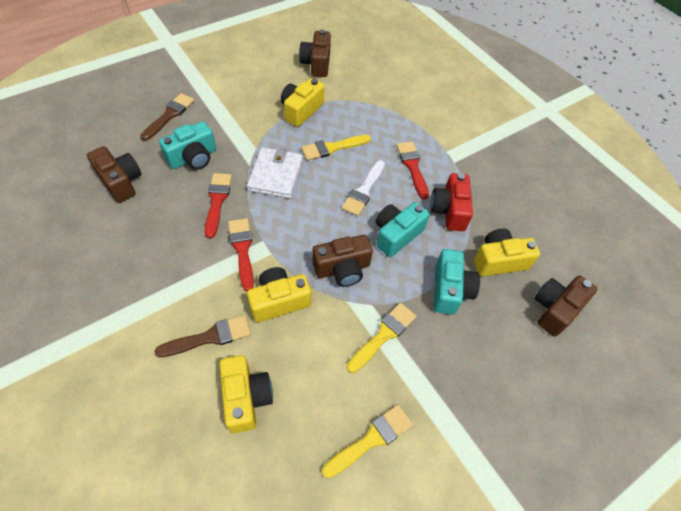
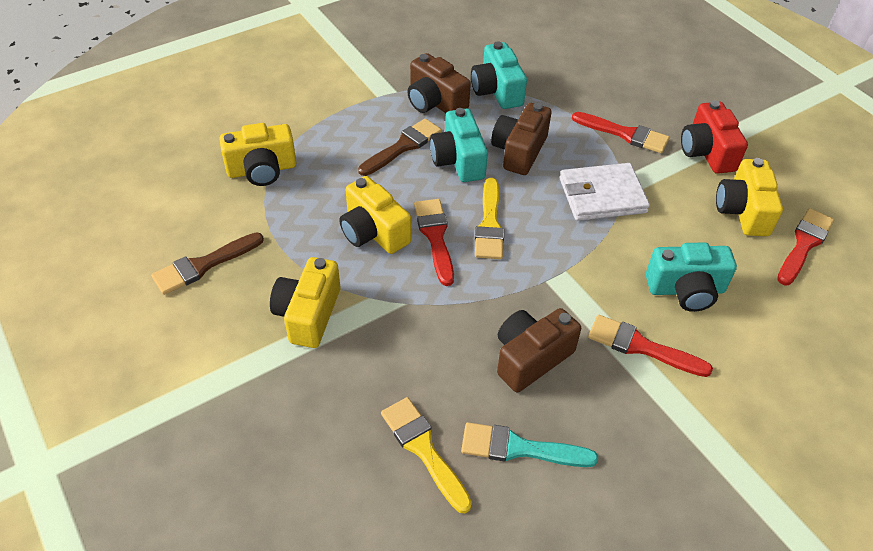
brown camera: [87,146,141,203] [299,30,331,77] [313,235,373,287] [534,275,597,337] = 4 -> [408,53,471,113] [491,103,551,175] [497,308,581,392] = 3
red brush: [205,173,232,238] [228,218,254,291] [396,141,429,199] = 3 -> [414,199,454,286] [572,112,670,153] [588,315,713,377] [777,208,834,285] = 4
turquoise brush: none = 0 -> [461,422,598,467] = 1
white brush: [341,160,385,216] = 1 -> none = 0
yellow brush: [301,135,371,161] [322,404,413,478] [347,303,416,373] = 3 -> [381,397,472,513] [475,178,504,259] = 2

